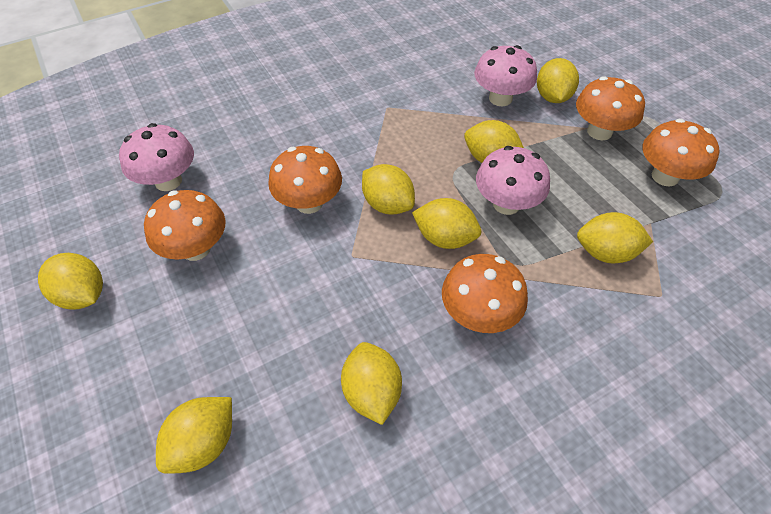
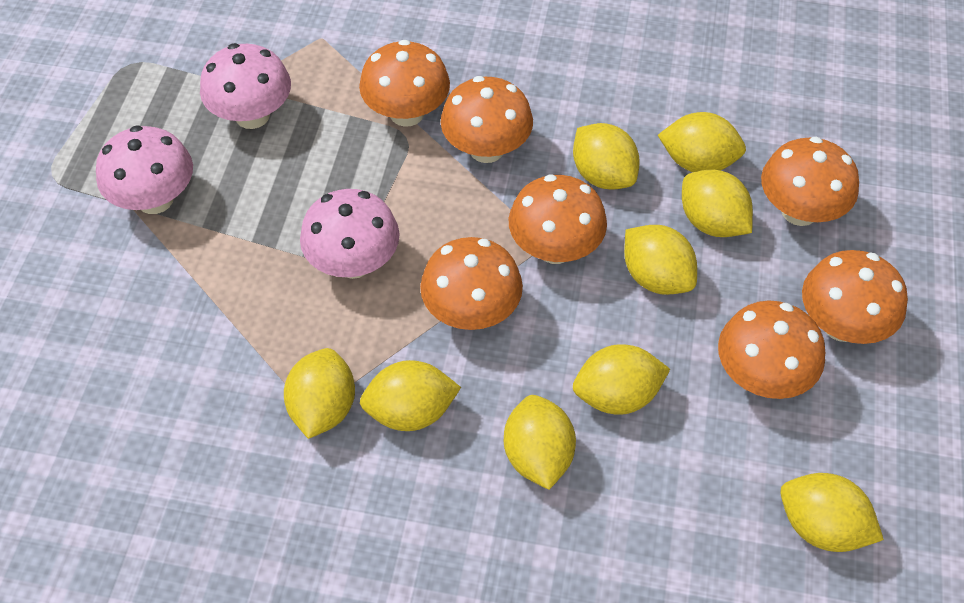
orange mushroom: [144,190,226,261] [268,146,342,214] [442,254,528,333] [576,76,645,140] [642,119,720,186] = 5 -> [359,40,450,127] [420,237,523,330] [441,76,533,163] [509,174,607,264] [718,300,825,399] [761,137,859,226] [802,250,908,344] = 7
yellow lemon: [38,253,103,310] [156,397,232,474] [341,342,402,425] [362,164,415,215] [412,198,481,249] [464,120,524,163] [537,58,579,103] [577,212,653,263] = 8 -> [284,348,355,439] [360,360,461,431] [504,395,576,490] [573,123,640,190] [573,344,670,415] [624,225,697,295] [658,112,746,172] [682,170,753,237] [780,473,884,552] = 9

